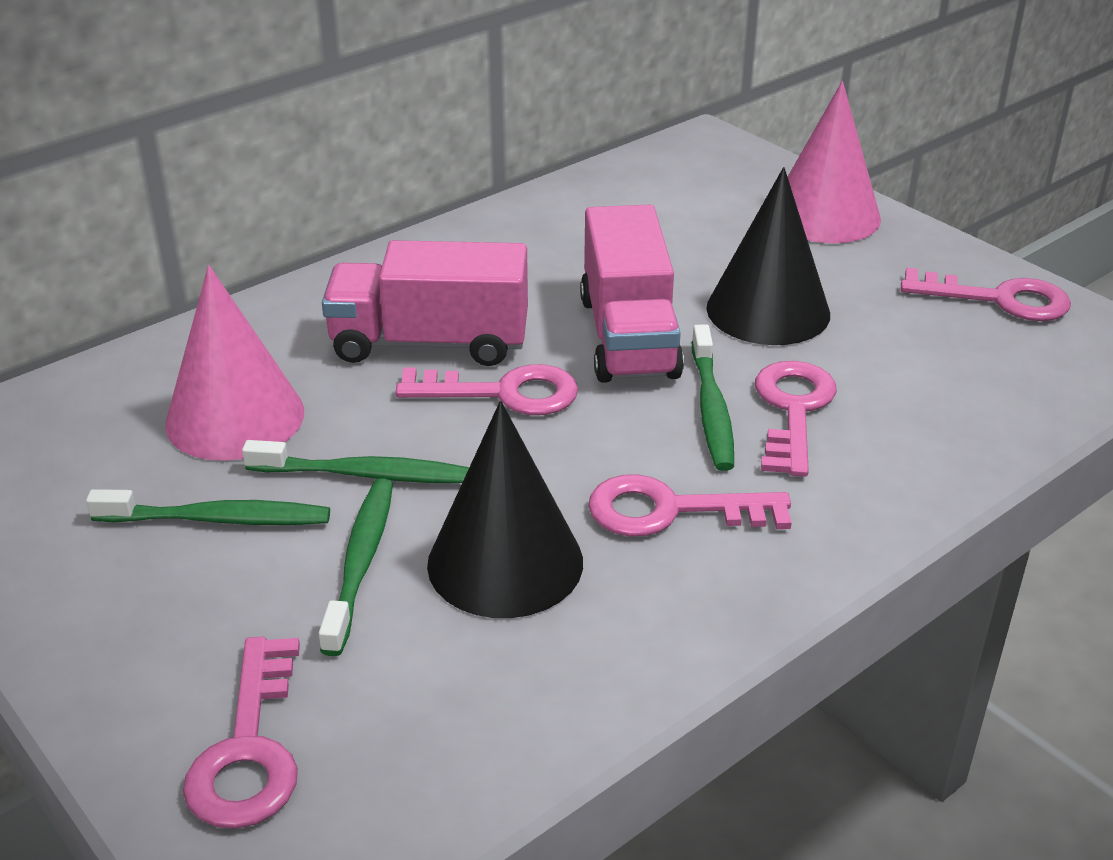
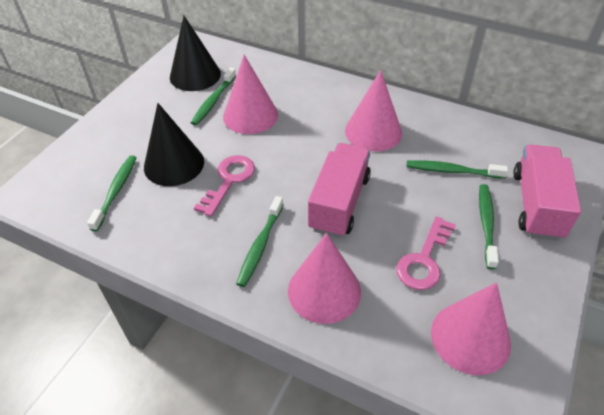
green toothbrush: [86,489,330,525] [242,440,469,483] [319,478,393,656] [692,325,734,471] = 4 -> [87,155,137,232] [191,68,236,126] [236,196,284,287] [406,160,508,179] [479,184,499,269] = 5
pink cone: [165,265,304,461] [788,81,881,243] = 2 -> [223,55,278,134] [288,233,361,324] [345,70,402,152] [431,282,511,375] = 4
pink key: [183,637,300,829] [395,364,578,415] [588,474,792,537] [755,361,837,477] [901,268,1071,321] = 5 -> [194,155,255,217] [396,217,456,290] = 2

